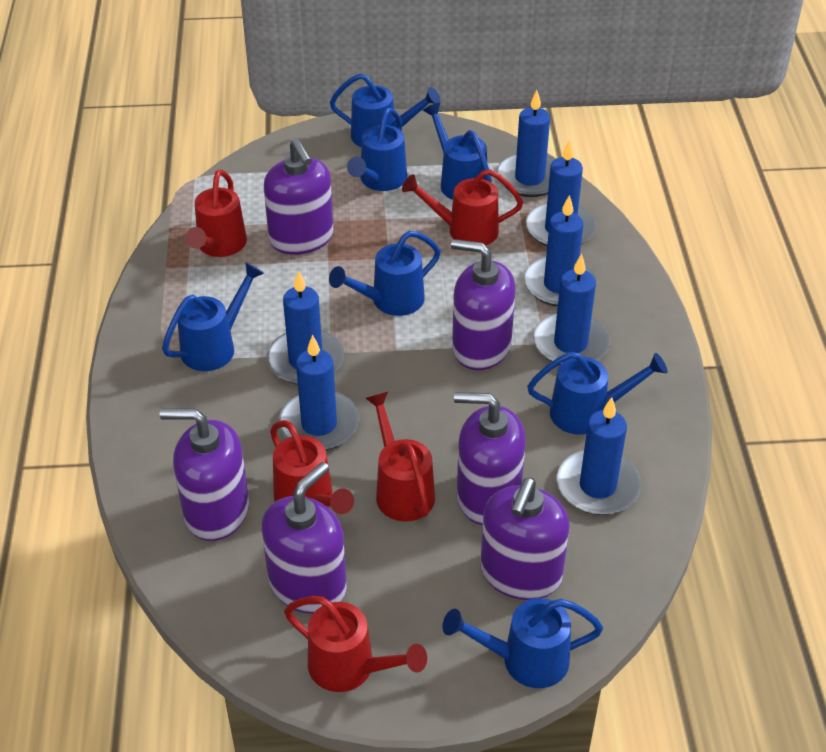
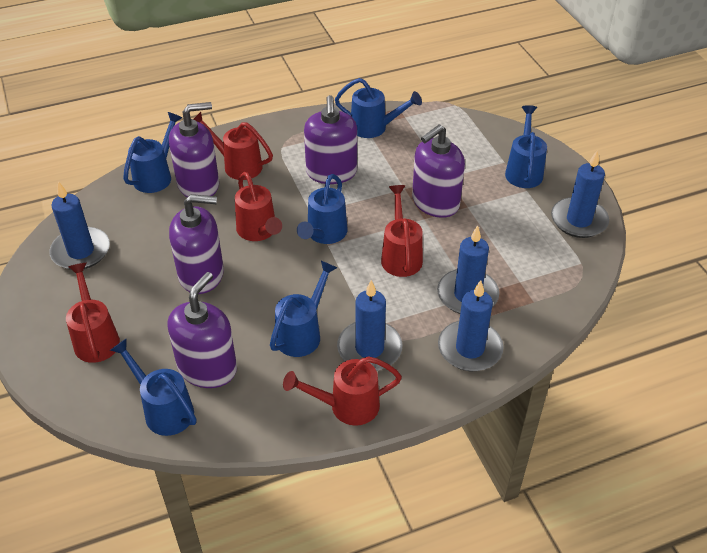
blue candle: [267,271,344,385] [279,334,359,450] [497,90,554,197] [524,195,597,307] [526,139,596,247] [533,254,610,366] [557,397,641,515] = 7 -> [50,181,110,270] [337,280,403,371] [437,225,499,314] [438,280,504,371] [551,151,609,238] = 5
blue watering can: [162,262,264,371] [329,231,441,316] [330,73,440,147] [347,108,407,191] [423,102,492,200] [443,598,603,688] [527,352,668,435] = 7 -> [110,338,196,436] [123,112,182,193] [270,261,337,357] [297,174,348,244] [335,78,422,138] [505,105,547,188] = 6
purple soap dispenser: [160,408,249,541] [262,462,347,614] [264,139,334,254] [451,239,516,370] [454,392,526,525] [480,478,570,600] = 6 -> [167,272,237,388] [169,102,219,197] [169,194,224,294] [304,95,357,184] [412,124,465,218] = 5

